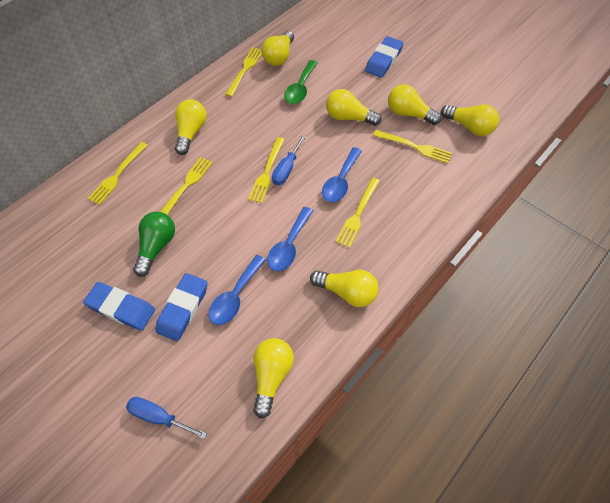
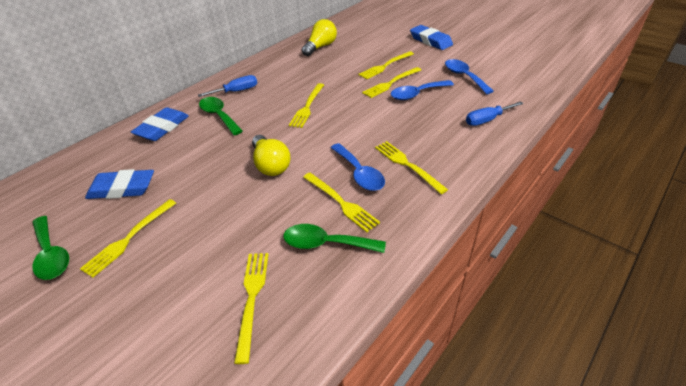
green light bulb: [133,212,175,277] = 1 -> none = 0
green spoon: [284,60,318,104] = 1 -> [32,216,69,280] [199,97,243,135] [283,224,386,253] = 3
yellow fork: [88,142,148,205] [160,157,213,215] [225,47,262,97] [248,137,285,203] [336,178,380,248] [373,130,452,163] = 6 -> [80,199,176,278] [234,253,269,364] [289,83,324,128] [303,173,380,232] [358,51,414,79] [362,67,421,98] [375,141,448,194] = 7
yellow light bulb: [175,99,207,155] [253,338,294,419] [261,30,294,66] [310,270,379,307] [326,89,381,126] [388,84,441,125] [441,104,499,136] = 7 -> [252,135,290,176] [301,19,337,56] = 2

